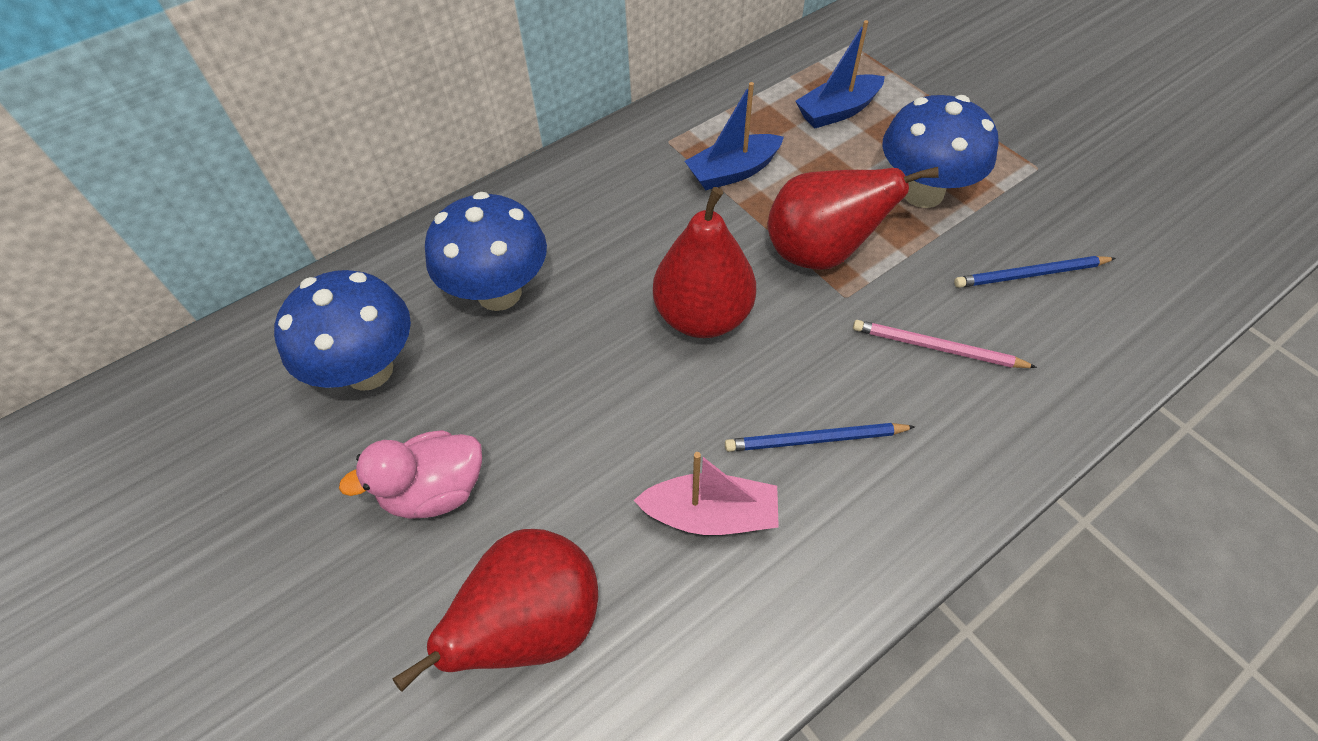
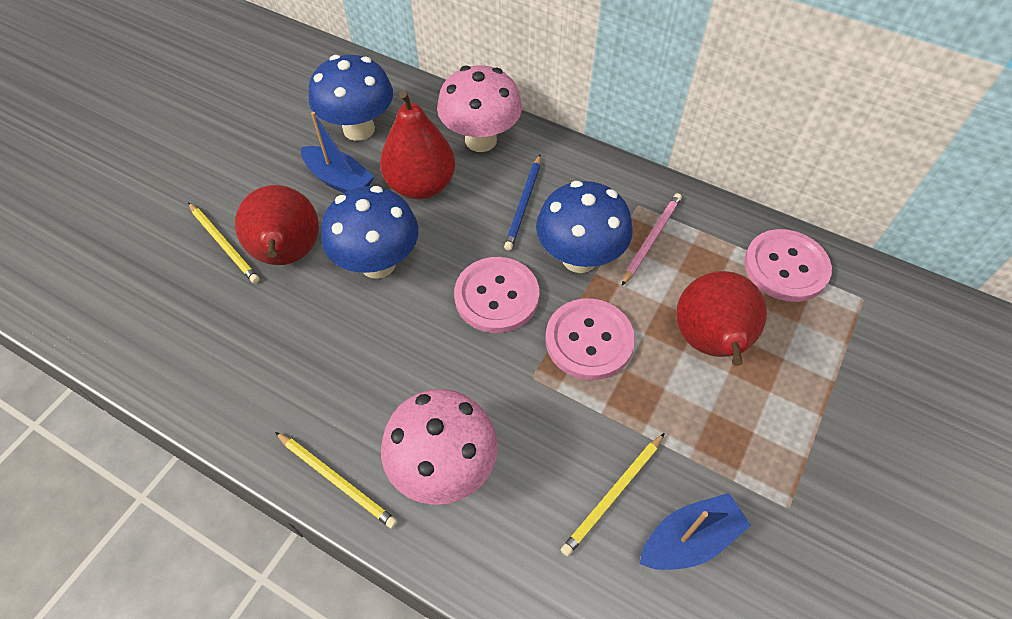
blue pencil: [725,423,915,452] [954,256,1116,288] = 2 -> [504,155,541,251] = 1
pink boat: [634,452,779,535] = 1 -> none = 0
pink button: none = 0 -> [454,257,540,333] [545,299,635,380] [744,229,832,302] = 3
pink duck: [339,430,482,519] = 1 -> none = 0
pink mushroom: none = 0 -> [381,389,498,505] [437,65,522,152] = 2
yellow pencil: none = 0 -> [188,202,260,284] [275,432,398,529] [561,433,665,556] = 3

